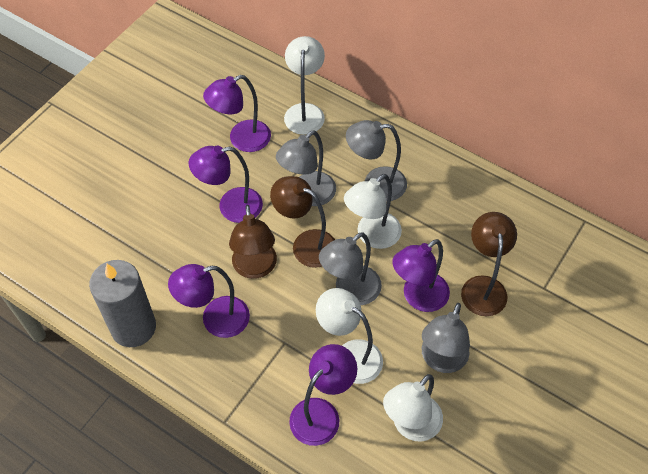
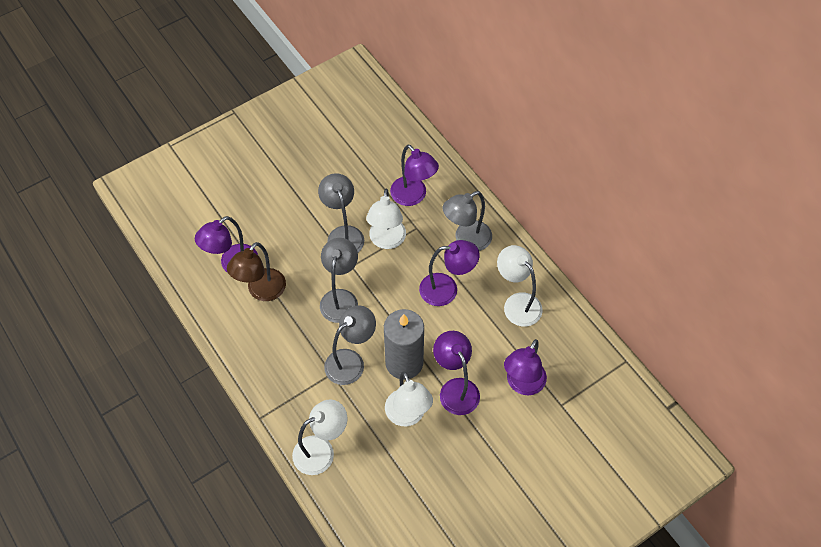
brown lamp: [229,205,277,279] [270,176,335,268] [461,212,517,316] = 3 -> [227,242,286,301] = 1

